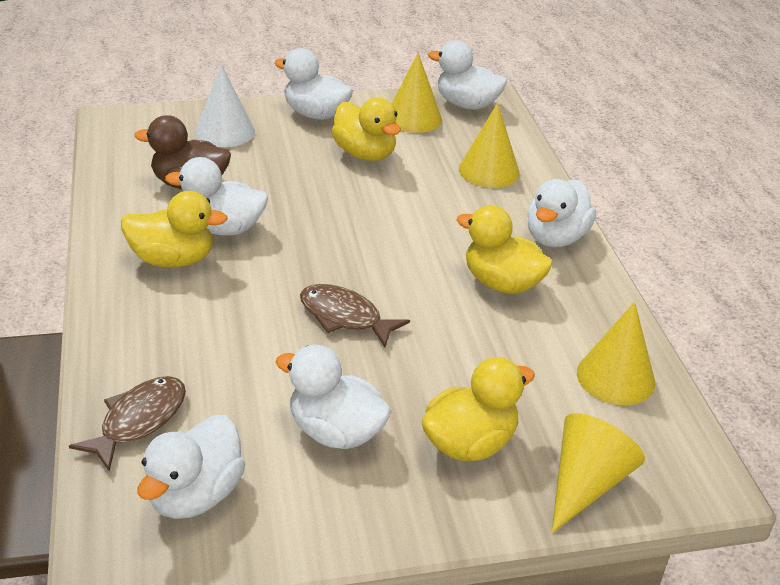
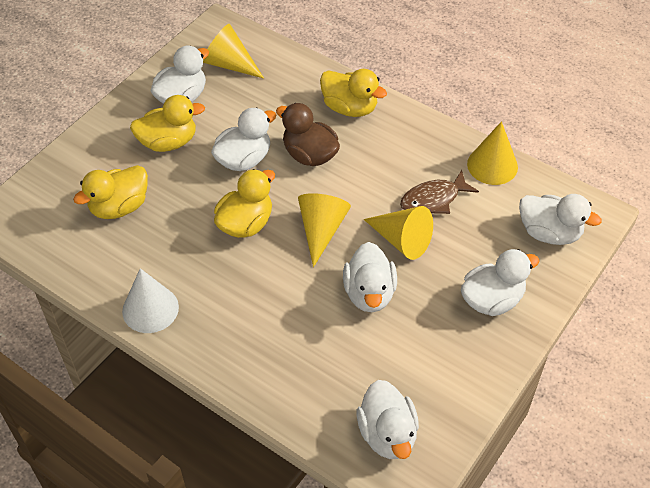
brown fish: [69,376,186,471] [300,284,410,347] = 2 -> [400,170,479,214] = 1

